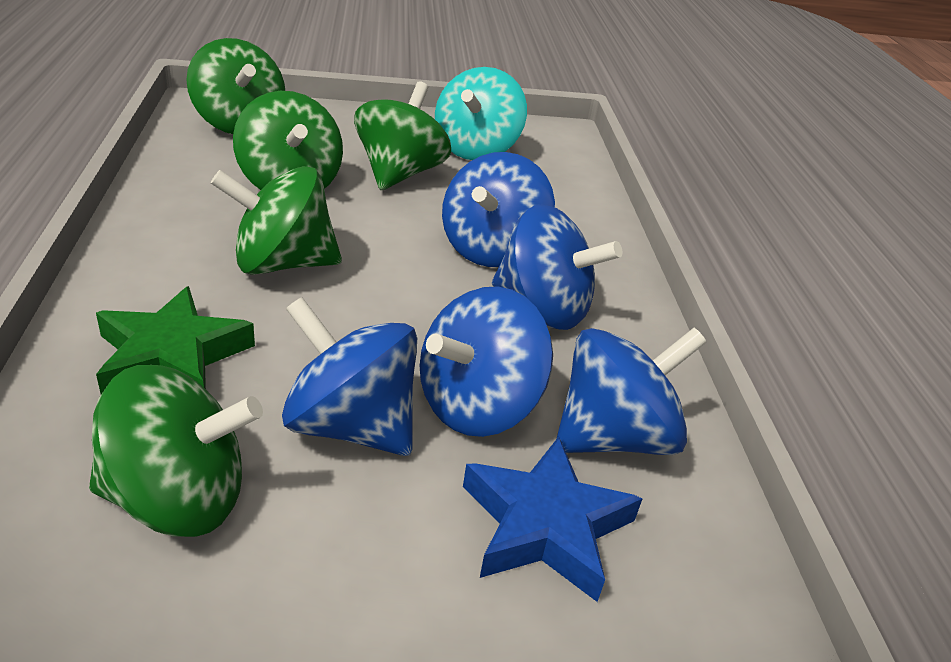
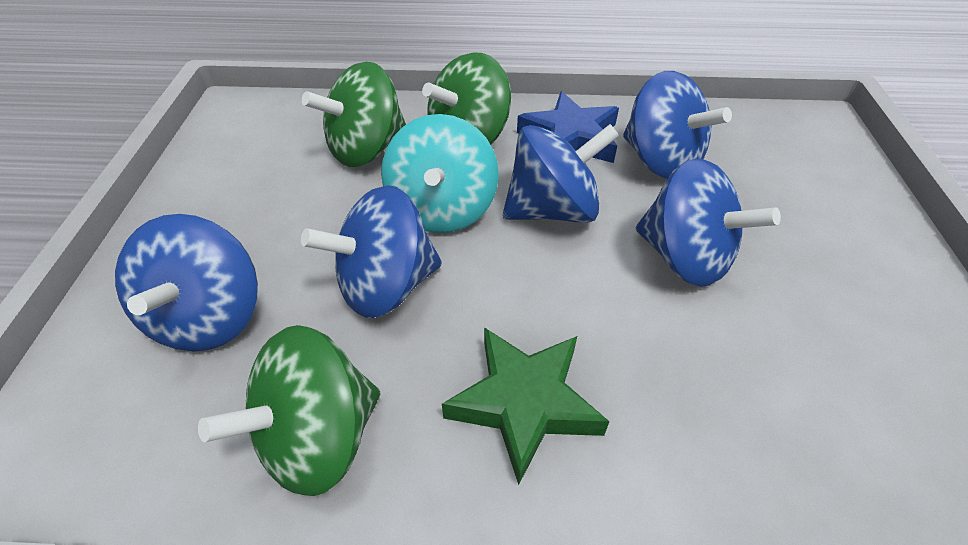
green spinning top: [89,365,263,537] [186,38,285,134] [211,166,342,275] [233,91,343,190] [354,81,451,190] = 5 -> [198,325,380,496] [302,62,406,167] [422,52,511,145] = 3

